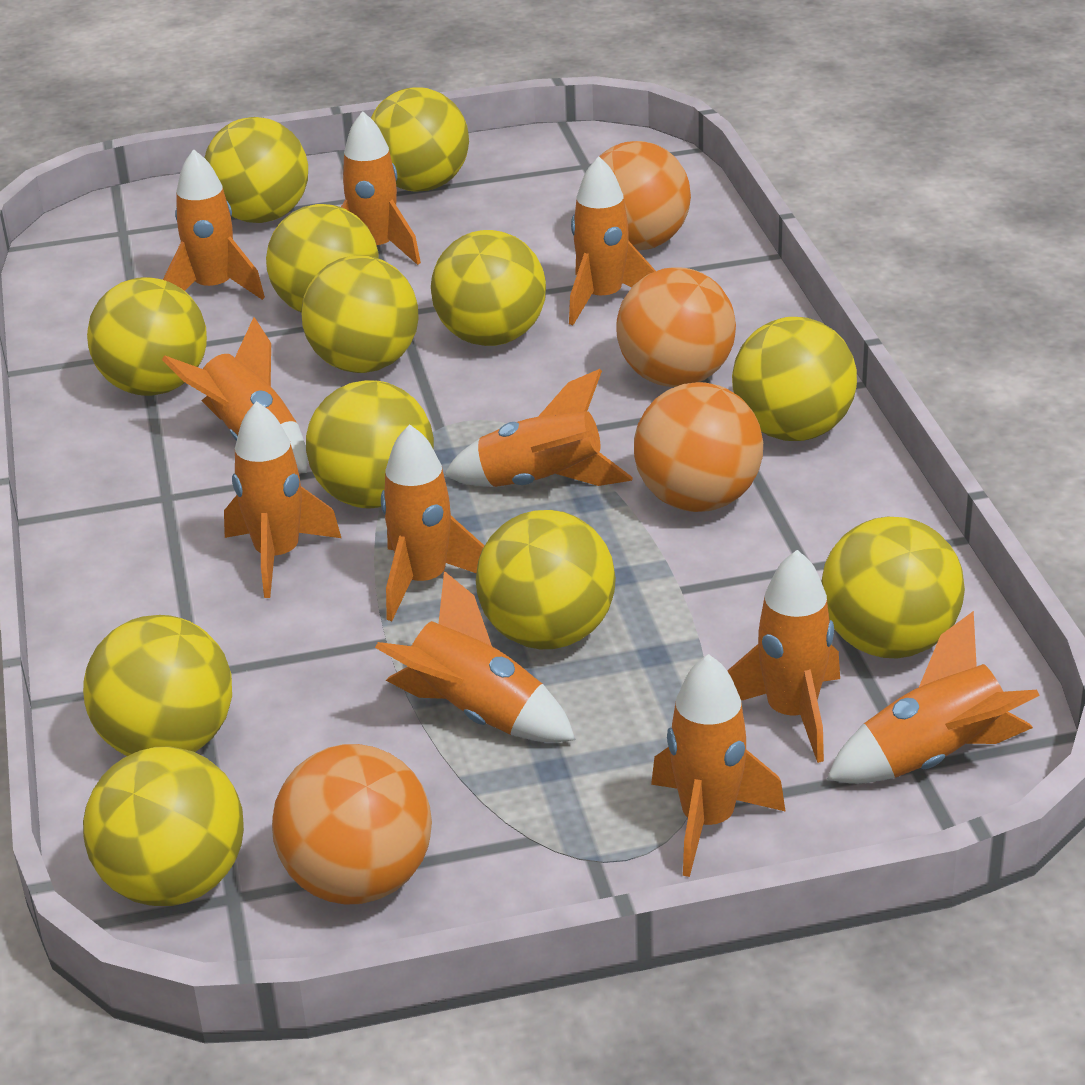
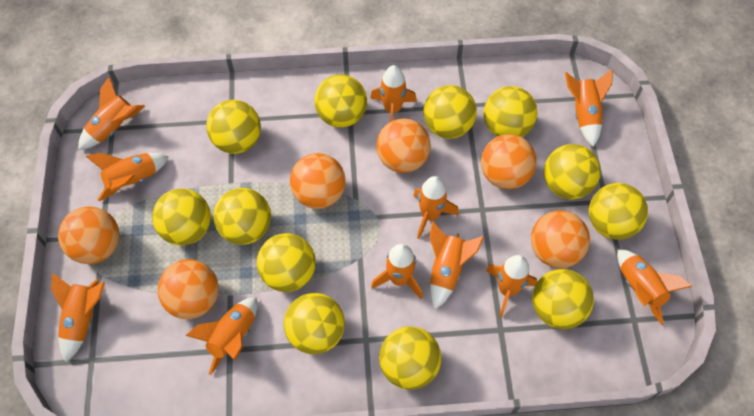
orange ball: [272,744,432,905] [599,141,691,251] [616,267,736,387] [634,382,763,512] = 4 -> [58,206,120,264] [157,259,219,319] [290,153,346,209] [376,118,431,173] [481,134,536,189] [531,210,590,268] = 6

